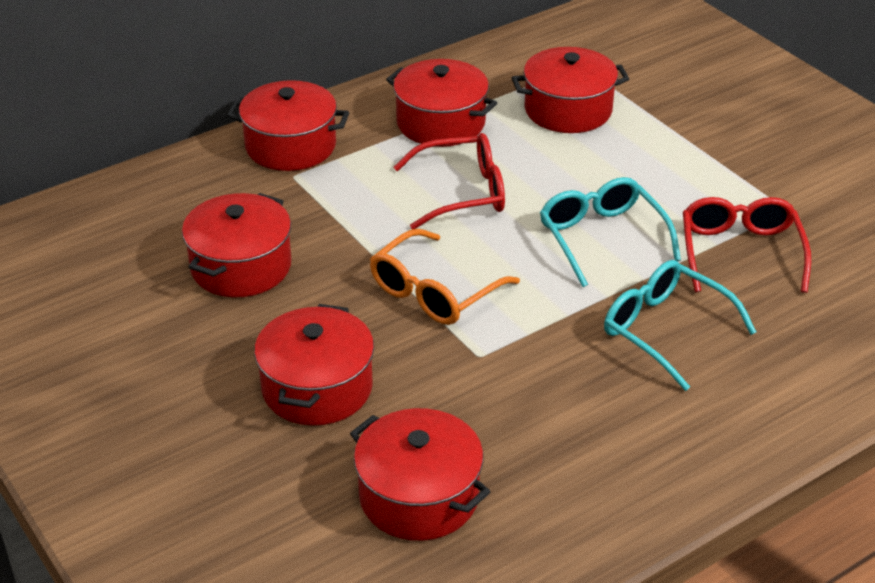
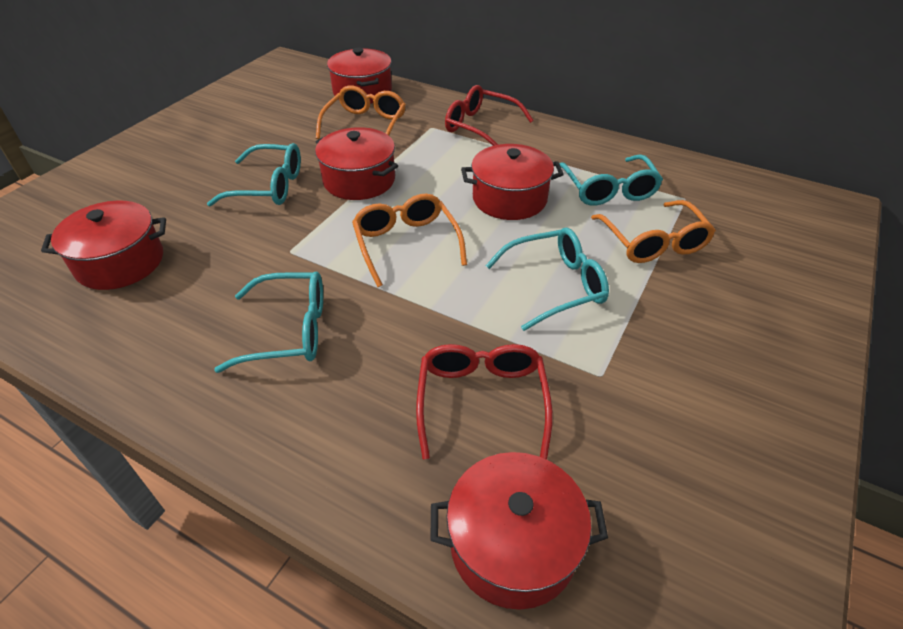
orange glasses: [370,229,520,325] = 1 -> [316,85,406,139] [352,194,467,287] [591,200,716,263] = 3
red pot: [182,193,291,297] [227,80,349,171] [254,304,374,426] [350,408,490,541] [386,59,497,147] [512,47,629,133] = 6 -> [41,201,166,290] [315,127,398,200] [327,48,392,104] [430,452,608,610] [461,144,564,220] = 5
turquoise glasses: [540,177,681,287] [604,260,756,391] = 2 -> [207,143,301,207] [214,272,323,373] [485,228,609,331] [559,154,663,206] = 4

